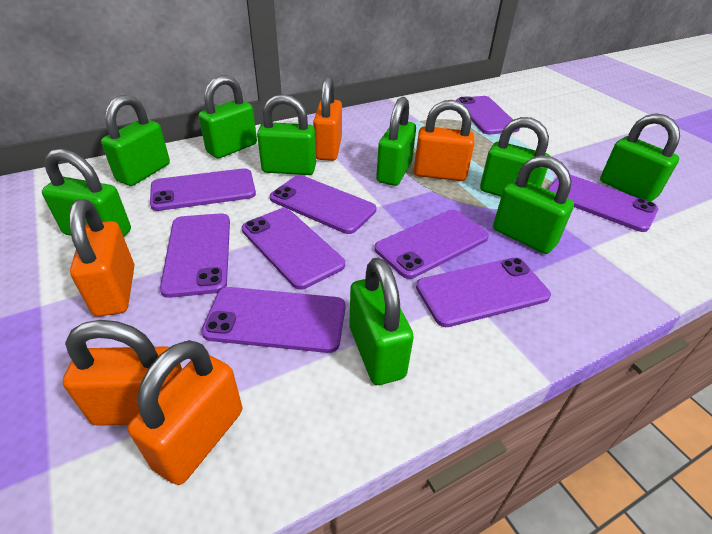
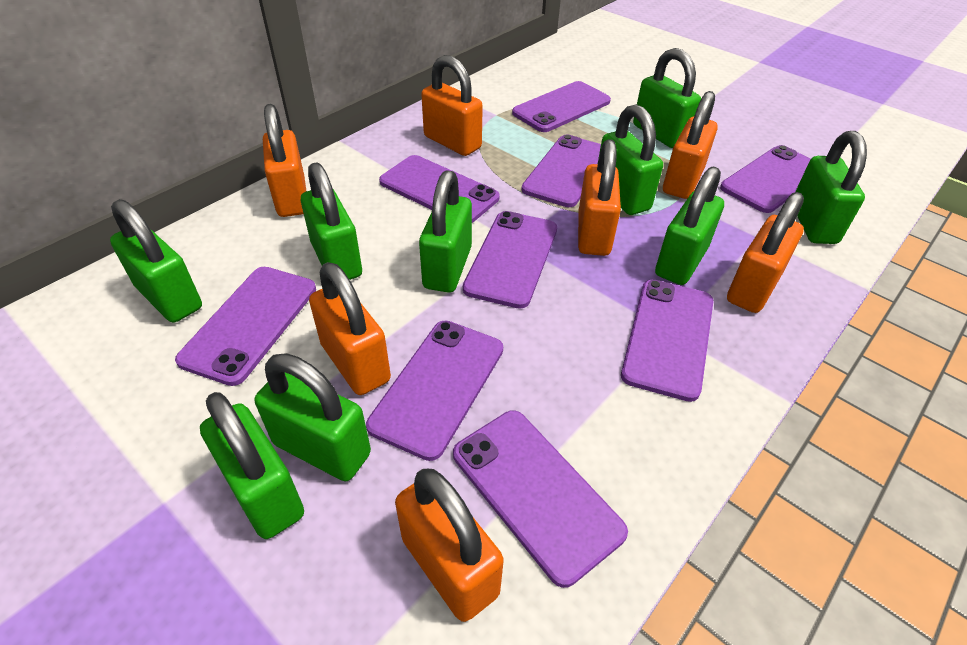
orange padlock: [63,320,182,426] [69,199,134,317] [128,340,242,485] [313,76,342,161] [414,100,475,181] = 5 -> [263,104,306,217] [309,262,391,395] [395,469,504,622] [421,55,483,156] [578,139,621,256] [663,91,718,199] [727,192,804,313] = 7

